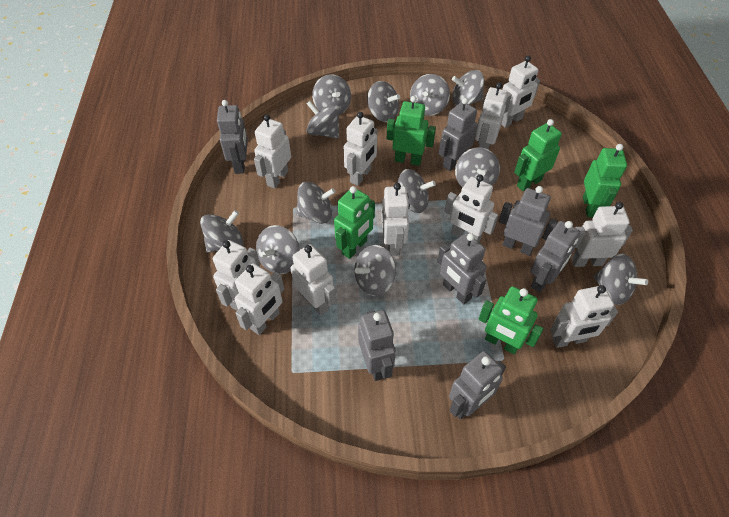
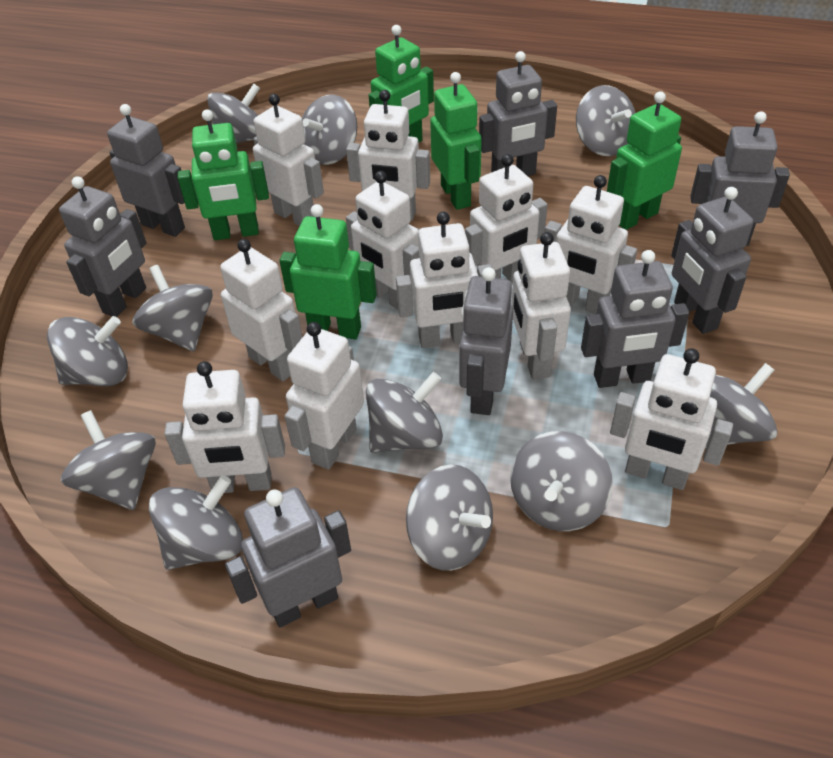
grey robot: [217,100,248,174] [358,310,396,381] [437,233,486,304] [439,98,477,171] [449,351,506,419] [499,186,558,256] [530,221,580,292] = 7 -> [59,176,147,317] [107,104,185,237] [225,487,351,627] [459,267,513,415] [479,51,557,176] [581,250,689,388] [671,187,754,334] [690,111,790,246] = 8
grey spinning top: [200,210,243,253] [256,225,300,274] [296,182,336,224] [307,101,340,139] [312,74,351,115] [354,245,396,296] [368,81,400,122] [398,169,436,213] [410,74,450,116] [452,70,484,106] [455,147,500,188] [594,254,648,305] = 12 -> [47,316,128,386] [61,410,156,510] [132,265,213,352] [149,475,243,570] [207,84,260,143] [302,95,357,165] [366,372,443,453] [406,464,493,571] [510,431,613,531] [576,85,635,156] [705,363,778,449] = 11

